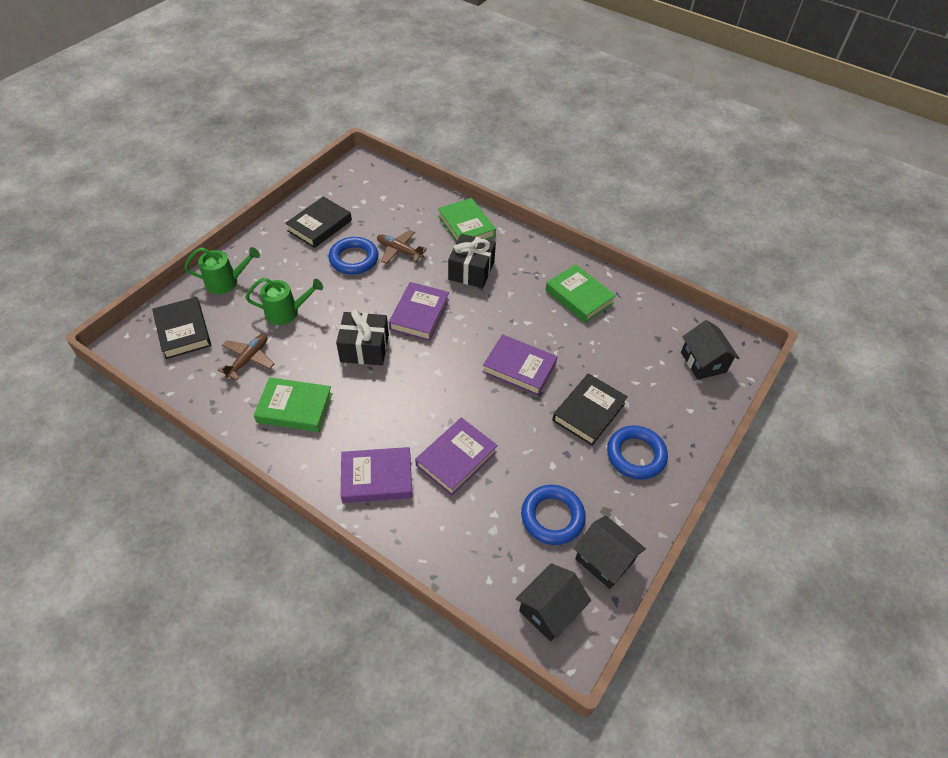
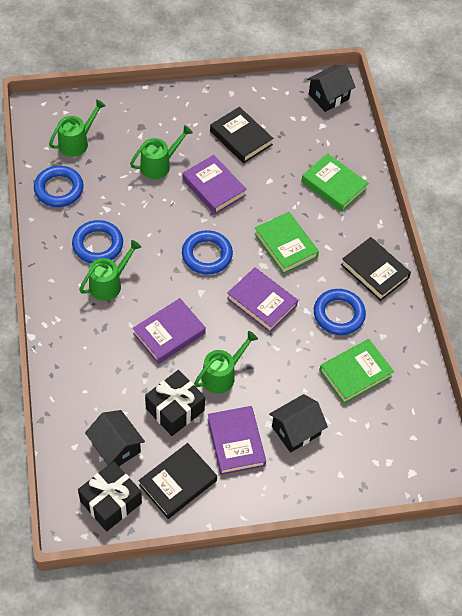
blue ring: [329,237,379,275] [521,485,586,545] [607,425,668,480] = 3 -> [34,166,84,207] [72,220,123,264] [182,230,233,275] [314,289,366,335] = 4
brown plane: [218,334,274,380] [377,230,427,264] = 2 -> none = 0
green watering can: [184,247,260,294] [245,278,323,325] = 2 -> [49,99,106,157] [79,240,141,301] [130,125,193,179] [194,331,258,394] = 4

